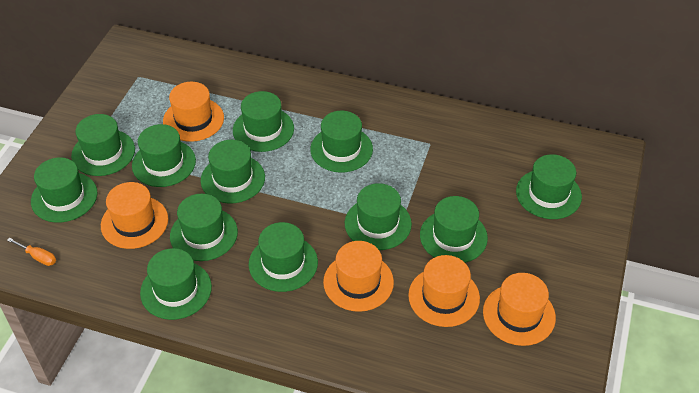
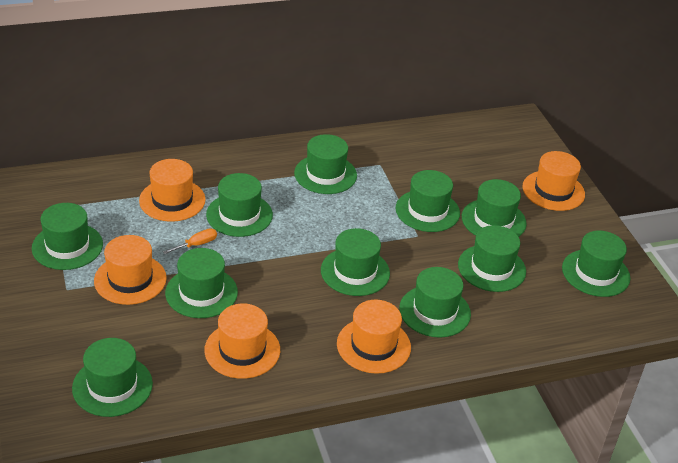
green hat: [31,157,97,223] [71,114,135,176] [132,124,196,187] [140,248,212,320] [170,194,238,261] [201,140,265,204] [233,91,294,152] [249,222,318,292] [310,111,373,173] [345,183,412,250] [420,196,488,263] [516,154,582,219] = 12 -> [32,203,103,270] [72,338,153,417] [165,248,238,318] [206,173,273,237] [294,134,357,194] [321,228,390,296] [395,170,460,232] [399,267,471,338] [458,225,526,292] [462,179,527,237] [562,231,631,297] = 11

